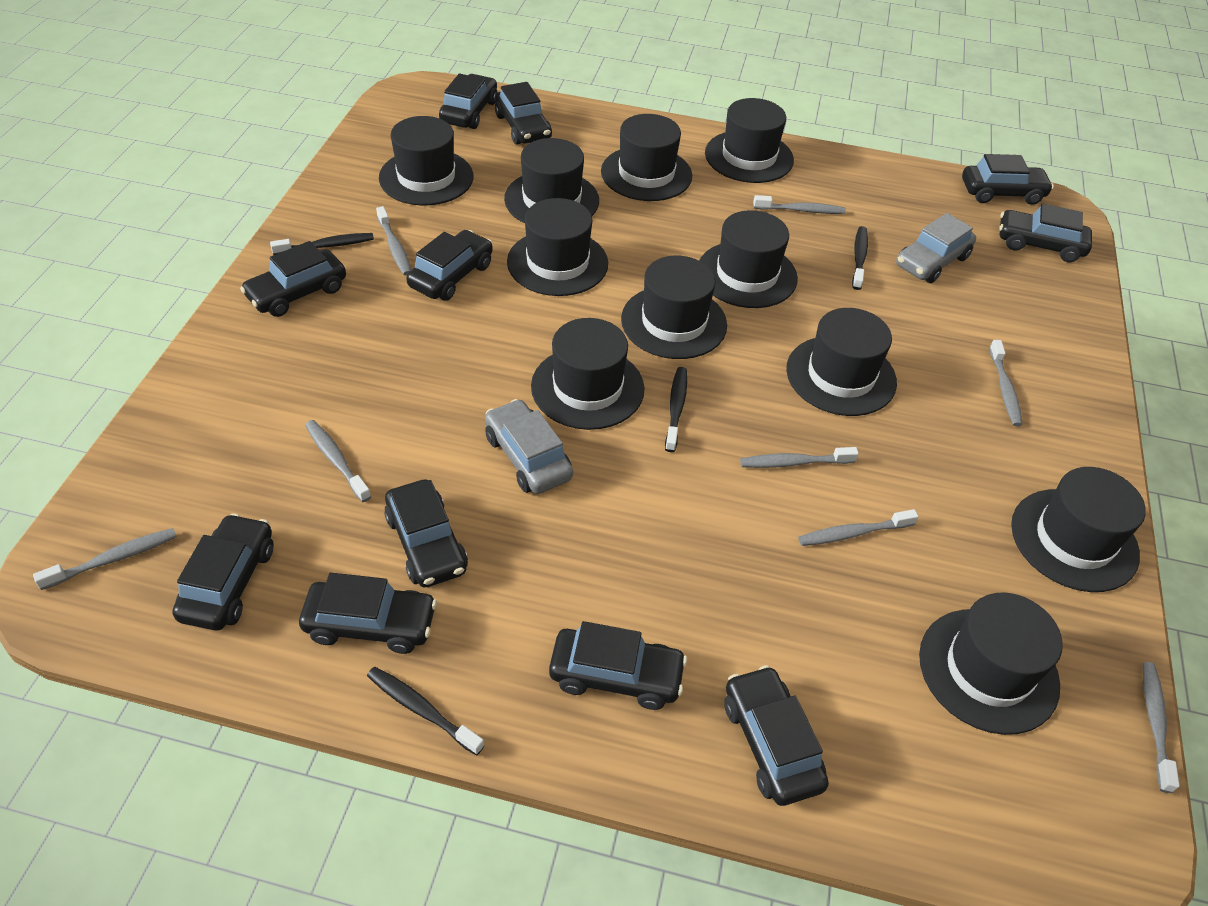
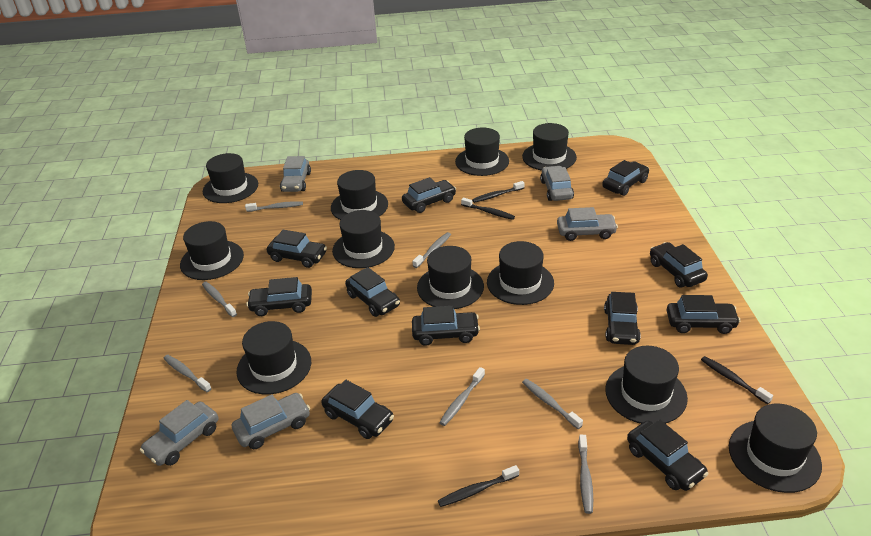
grey car: [485,399,573,494] [896,213,976,283] = 2 -> [140,400,218,466] [232,393,310,449] [280,156,311,192] [540,166,574,201] [557,207,618,241] = 5
grey toothbrush: [33,528,177,590] [305,420,371,502] [376,206,411,275] [740,447,859,468] [753,195,846,214] [798,509,919,546] [989,340,1023,426] [1143,662,1180,793] = 8 -> [163,355,212,392] [202,282,237,317] [245,201,303,212] [412,232,451,268] [439,367,485,426] [522,379,583,429] [578,435,593,514] = 7

